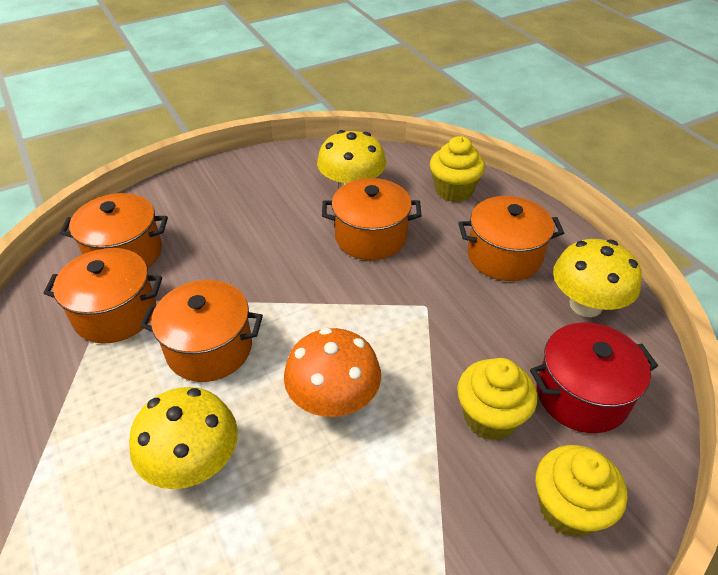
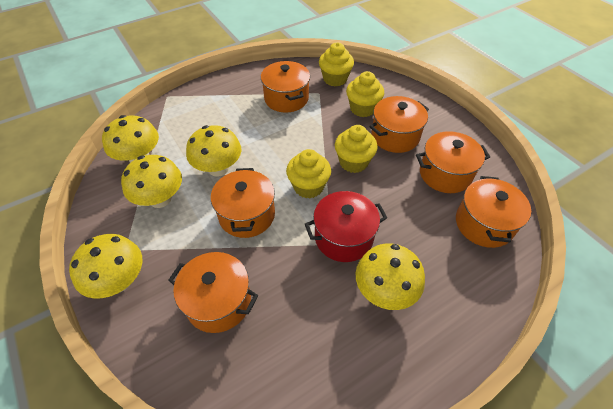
orange mushroom: [284,327,381,417] = 1 -> none = 0
orange pot: [43,248,162,343] [60,193,168,268] [140,280,263,382] [322,178,422,260] [458,196,564,281] = 5 -> [169,252,258,333] [211,168,275,238] [261,61,310,113] [369,96,429,153] [416,131,490,193] [456,176,531,248] = 6
yellow cupcake: [430,136,485,202] [457,358,537,440] [536,445,627,537] = 3 -> [286,149,331,198] [319,42,354,87] [335,125,378,173] [346,71,384,117] = 4
yellow mushroom: [129,387,238,489] [317,130,386,188] [553,239,642,317] = 3 -> [69,234,142,299] [102,115,159,163] [121,155,182,208] [186,125,241,177] [356,243,425,310] = 5

